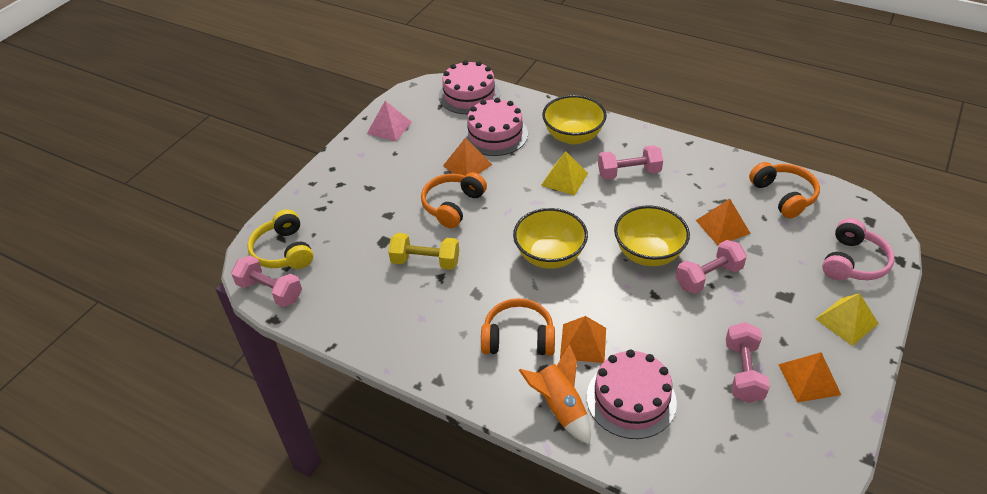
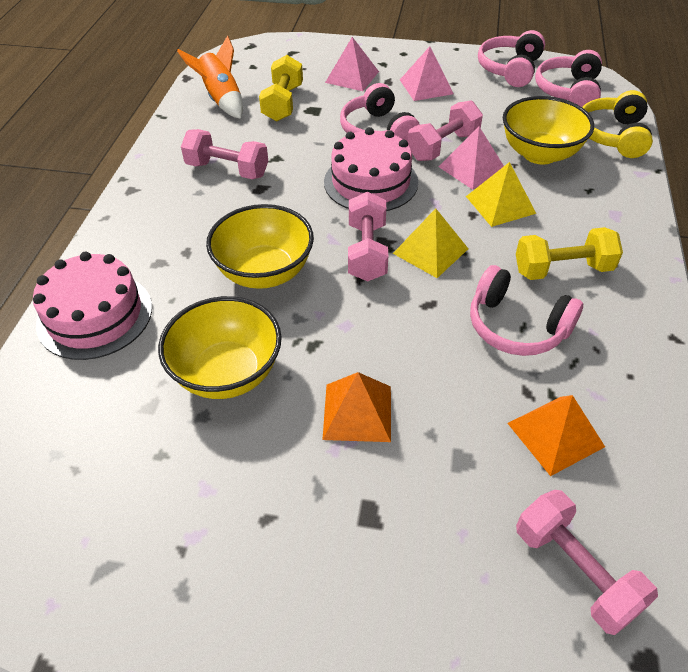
orange headphones: [421,172,487,228] [481,298,555,356] [749,162,820,219] = 3 -> none = 0
orange pyramid: [443,138,492,176] [560,316,606,363] [696,199,751,245] [778,352,841,402] = 4 -> [322,372,391,442] [507,395,605,476] = 2
pink cake: [439,60,500,114] [463,98,528,156] [587,349,677,439] = 3 -> [33,252,152,360] [324,127,418,211] = 2
pink headphones: [822,218,895,280] = 1 -> [340,83,420,142] [470,265,583,356] [478,30,545,87] [535,50,602,107] = 4
pink pyramid: [367,101,412,142] = 1 -> [325,37,379,91] [400,46,454,101] [438,127,504,190] = 3
yellow dumbbell: [388,233,459,270] = 1 -> [259,55,303,121] [516,227,623,280] = 2

